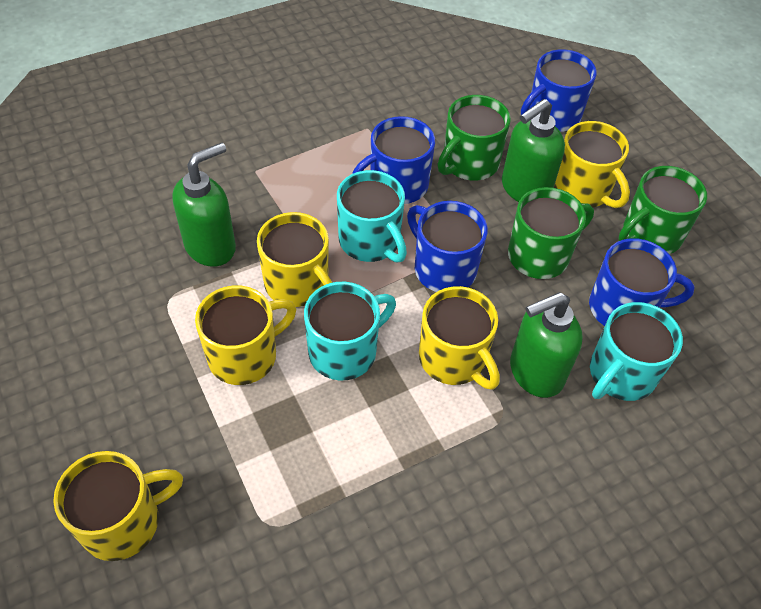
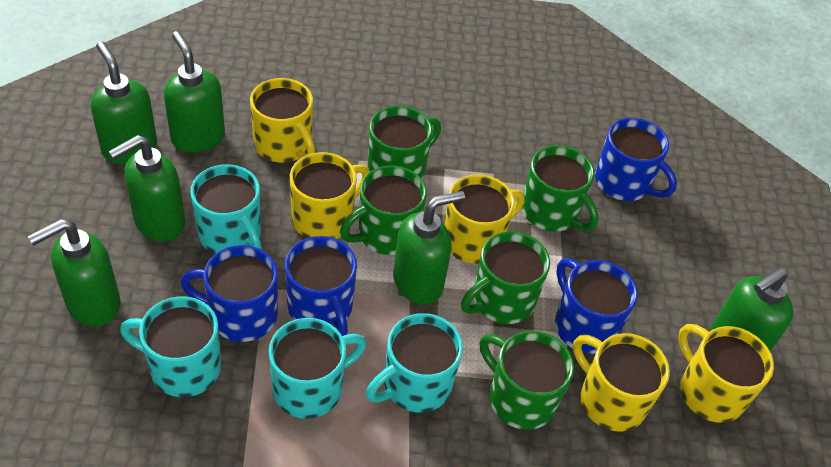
green mug: [438,95,511,181] [508,187,594,279] [619,166,707,254] = 3 -> [340,165,427,255] [368,106,441,180] [461,231,550,324] [480,331,574,430] [522,145,598,232] = 5
green soap dispenser: [172,142,236,267] [502,99,565,202] [510,292,583,398] = 3 -> [28,219,120,327] [91,41,157,164] [109,135,185,242] [164,31,225,152] [393,191,465,305] [711,268,793,351] = 6
turquoise mug: [304,282,396,380] [337,170,407,263] [590,302,683,401] = 3 -> [120,297,222,397] [190,164,262,254] [269,318,367,419] [366,313,463,412] = 4

